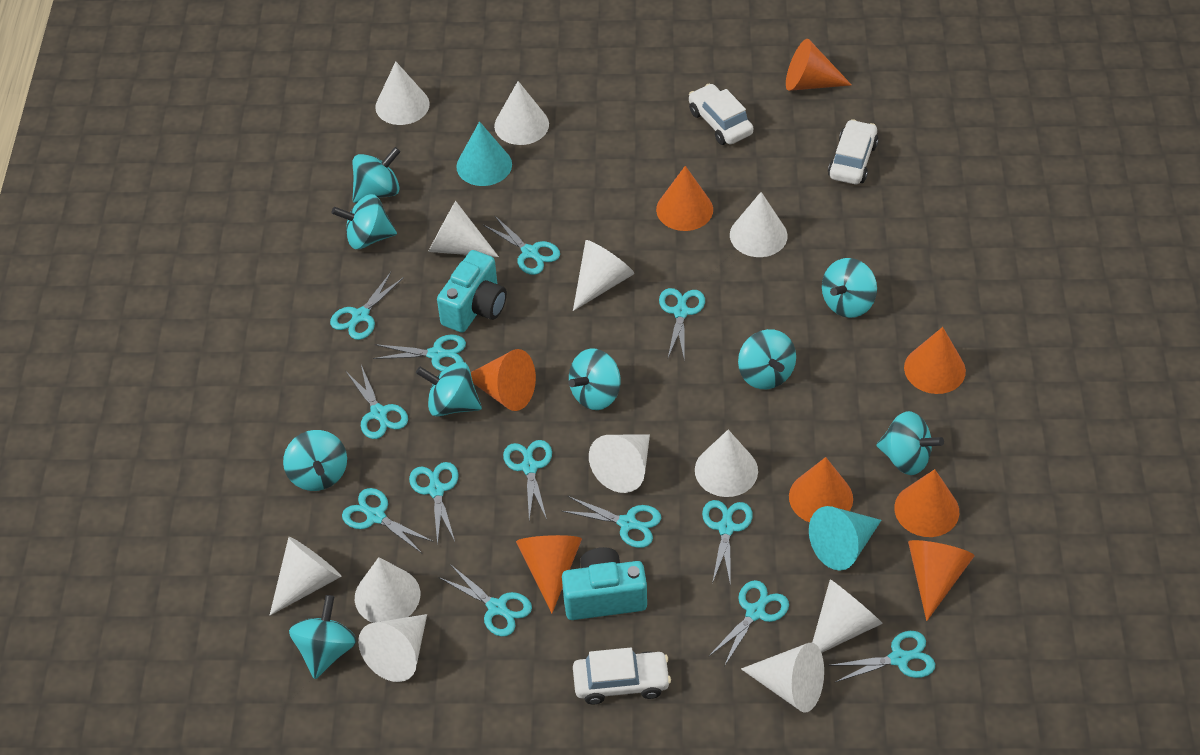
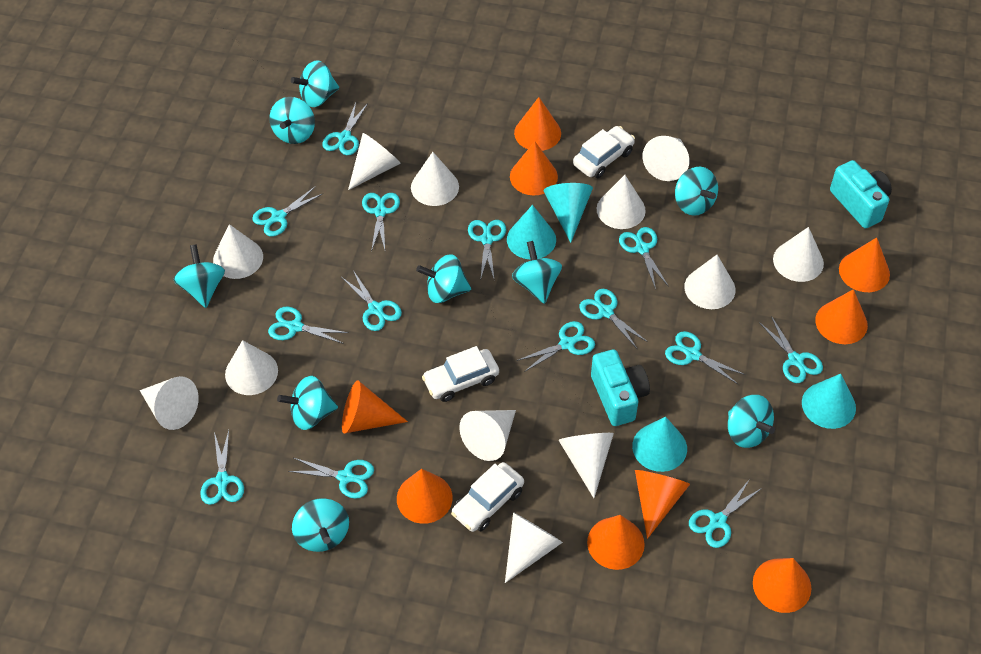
orange cone: [471,349,536,411] [516,535,582,613] [656,166,713,231] [786,39,852,91] [789,457,853,522] [894,469,959,537] [904,327,966,394] [908,540,975,621] = 8 -> [342,380,408,433] [397,469,453,524] [510,141,558,196] [514,97,561,151] [587,515,645,570] [635,470,690,539] [753,558,812,613] [815,289,868,344] [839,238,890,292] = 9
turquoise cone: [456,121,512,186] [809,506,881,571] = 2 -> [507,205,556,260] [544,183,593,243] [632,417,687,472] [802,374,856,429] = 4
turquoise scissors: [330,272,404,340] [342,488,434,554] [346,365,408,439] [373,334,466,372] [409,462,459,546] [438,564,532,637] [483,215,560,275] [503,440,552,520] [562,496,661,548] [659,288,705,358] [702,500,753,586] [708,580,789,666] [829,631,935,683] = 13 -> [200,430,244,505] [252,186,322,236] [268,307,349,344] [288,458,374,499] [322,102,368,155] [341,270,402,331] [362,193,400,252] [468,220,506,281] [517,321,595,372] [579,289,648,350] [619,227,669,290] [665,331,745,384] [689,479,762,548] [759,316,823,383] = 14

